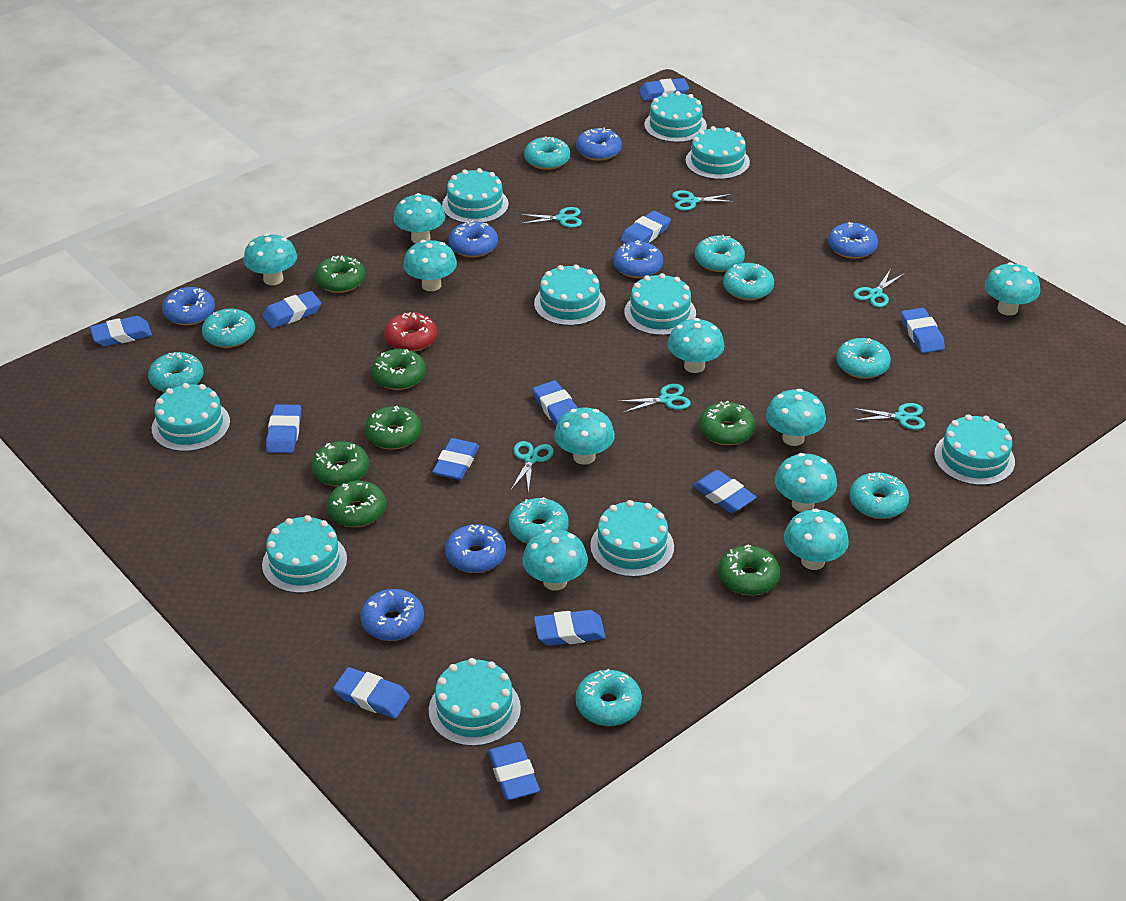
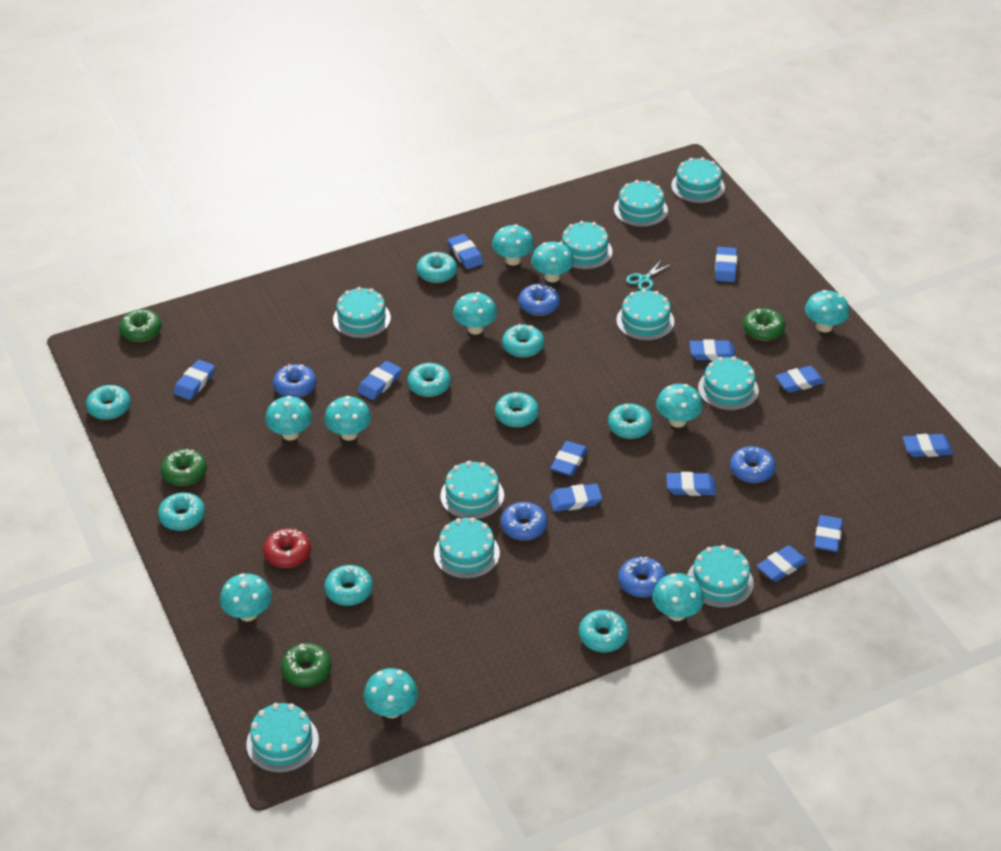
blue donut: [162,287,215,325] [360,589,424,641] [445,524,506,573] [448,220,498,257] [576,128,622,161] [613,240,663,278] [828,222,878,259] = 7 -> [273,364,316,398] [501,502,548,541] [519,284,560,316] [618,557,666,598] [730,446,776,483] = 5
green donut: [311,441,369,486] [315,256,366,293] [327,481,386,527] [365,406,421,450] [371,349,426,390] [699,401,756,445] [718,545,780,595] = 7 -> [119,309,162,342] [161,449,207,486] [281,643,331,687] [743,308,785,341] = 4
turquoise scissors: [511,441,554,493] [520,207,582,228] [617,384,691,413] [672,190,735,211] [852,403,925,430] [853,270,905,308] = 6 -> [626,259,671,290] = 1

